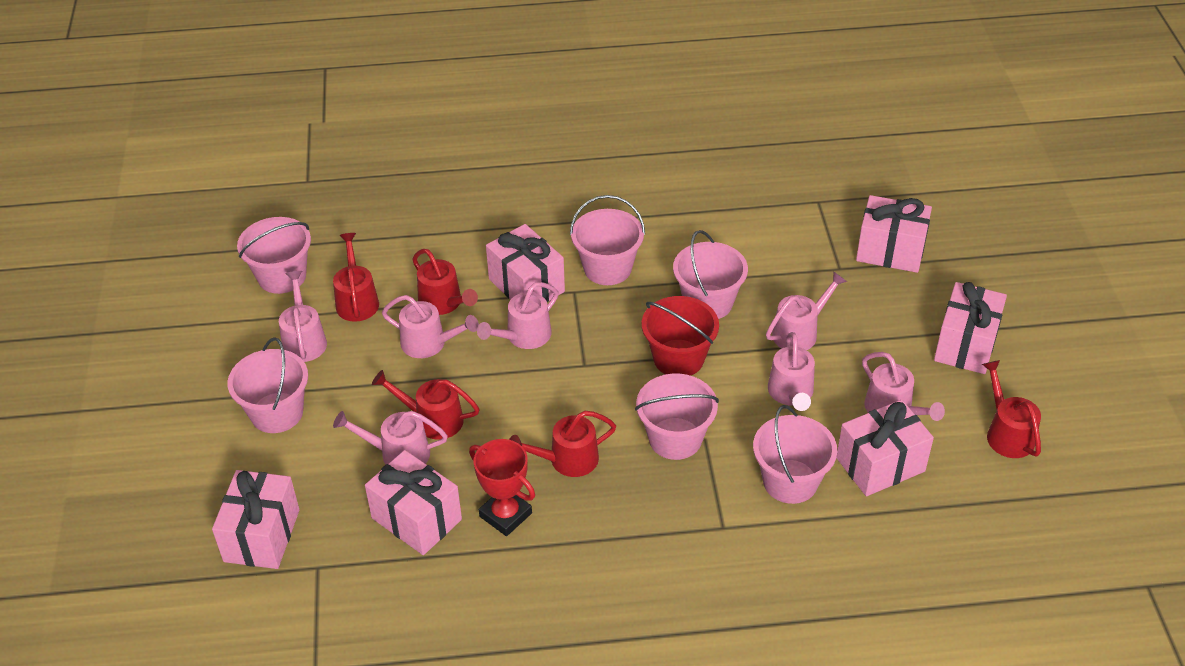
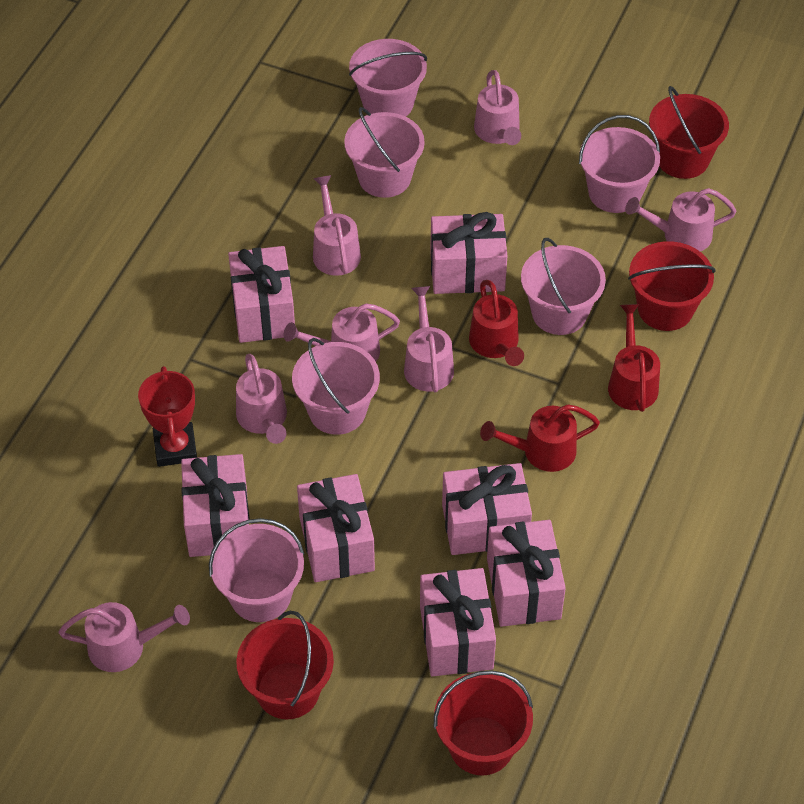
pink gift: [212,470,300,569] [365,450,462,555] [486,224,565,302] [836,400,934,496] [856,195,932,273] [934,282,1007,374] = 6 -> [181,454,250,557] [228,246,295,343] [297,474,375,582] [420,568,496,676] [430,212,507,294] [442,463,532,555] [487,520,566,627] = 7
red bucket: [642,296,719,376] = 1 -> [236,611,334,719] [434,670,533,775] [628,241,716,331] [649,86,729,179] = 4
red watering can: [333,233,379,322] [372,370,480,440] [412,249,478,315] [509,411,616,477] [982,360,1041,458] = 5 -> [469,280,524,366] [480,405,600,472] [608,304,660,412] = 3

